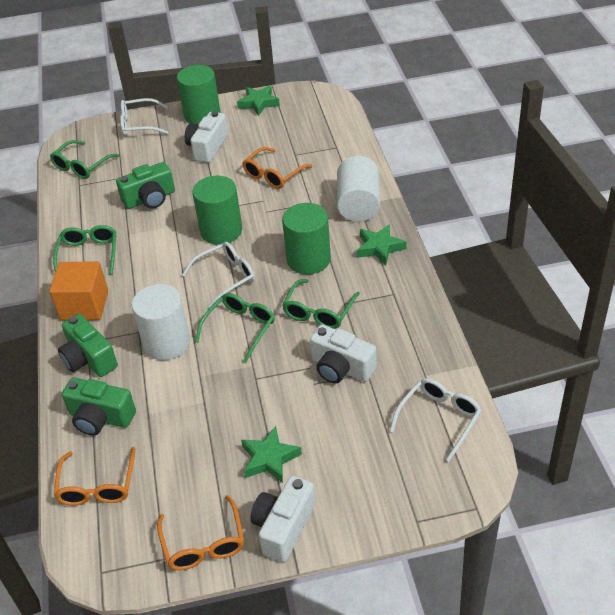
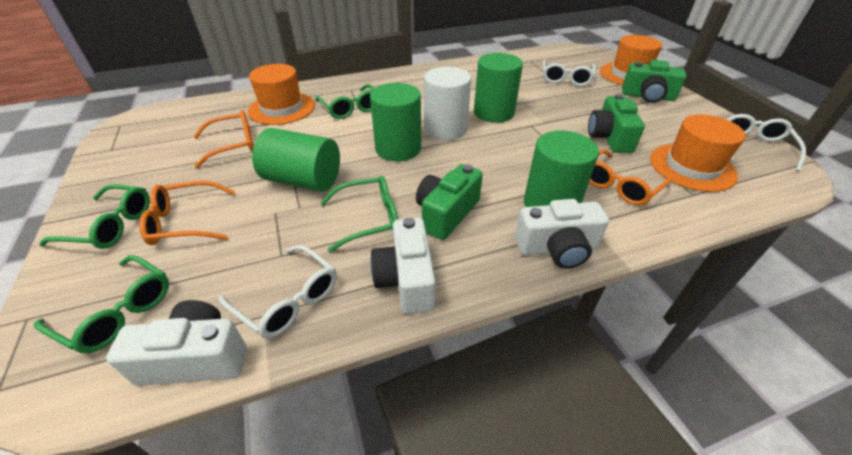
green cylinder: [177,65,220,124] [192,176,242,245] [282,203,331,274] = 3 -> [252,128,340,192] [370,83,421,161] [474,53,523,123] [524,131,599,207] = 4
green star: [237,85,280,116] [241,426,302,483] [357,224,406,265] = 3 -> none = 0
orange cube: [49,261,108,320] = 1 -> none = 0
orange hat: none = 0 -> [248,64,315,125] [600,35,662,85] [650,115,746,192] = 3
white cylinder: [132,284,190,360] [337,156,380,222] = 2 -> [424,67,471,141] = 1

